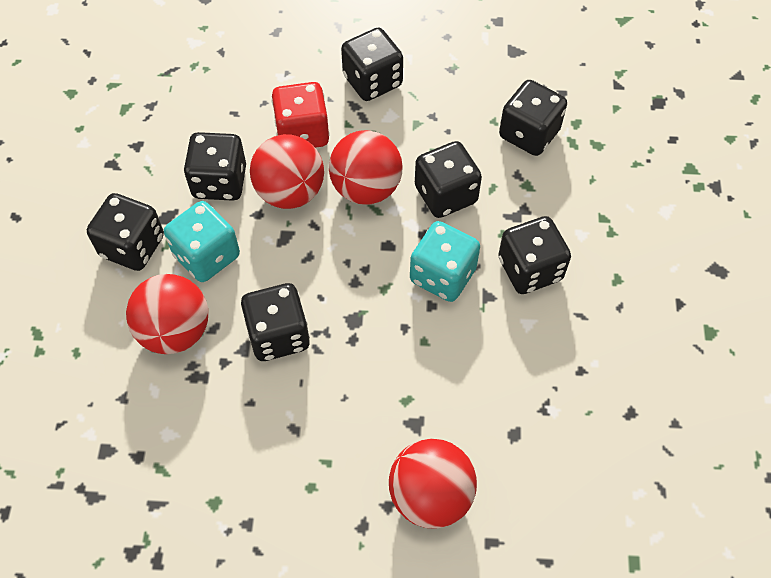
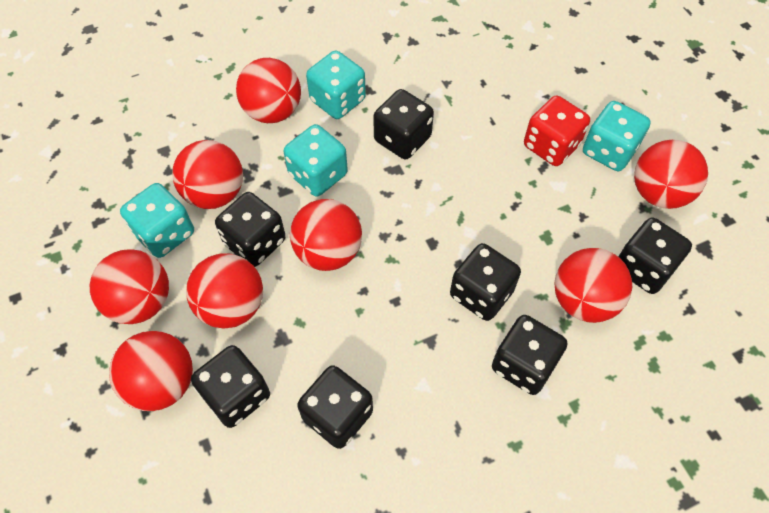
red ball: [126,274,208,354] [250,134,324,209] [329,130,403,205] [389,439,477,529] = 4 -> [90,249,169,324] [109,331,193,411] [172,140,243,209] [186,253,263,329] [236,58,301,123] [290,199,362,271] [555,248,632,323] [634,140,708,209] = 8
turquoise dice: [164,201,240,282] [410,221,480,302] = 2 -> [120,183,194,258] [284,124,348,197] [306,50,366,119] [583,101,651,171] = 4

